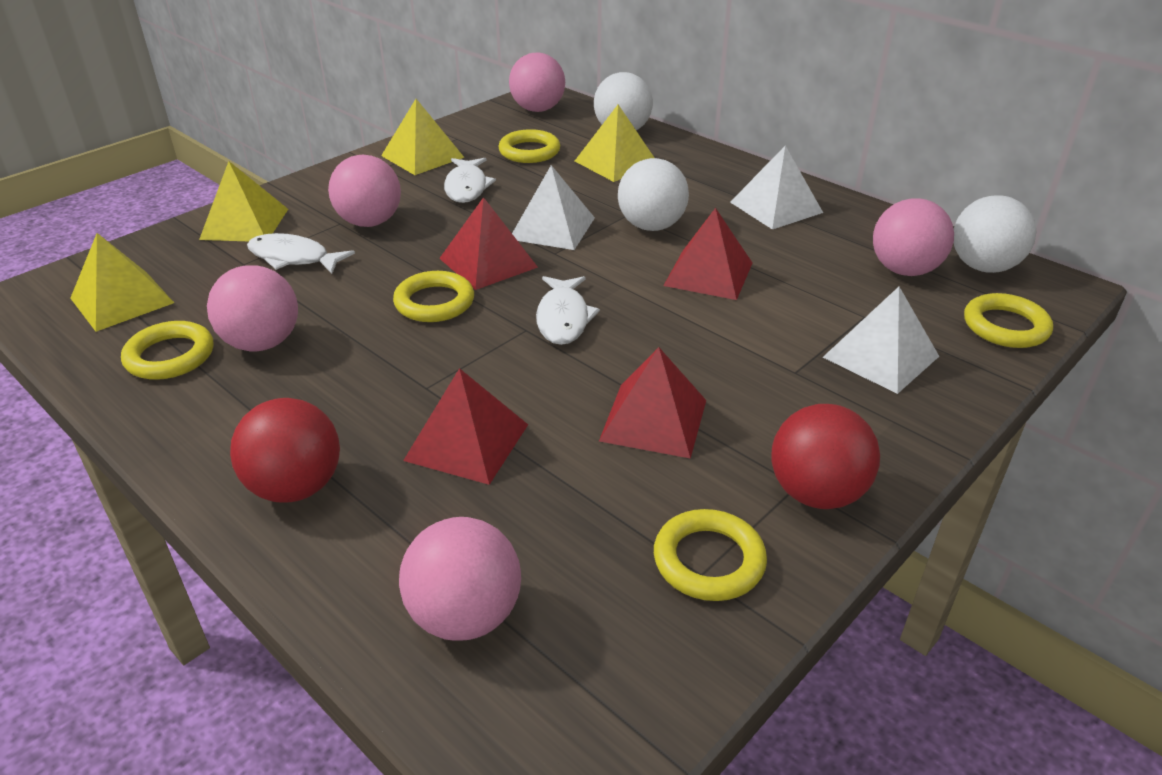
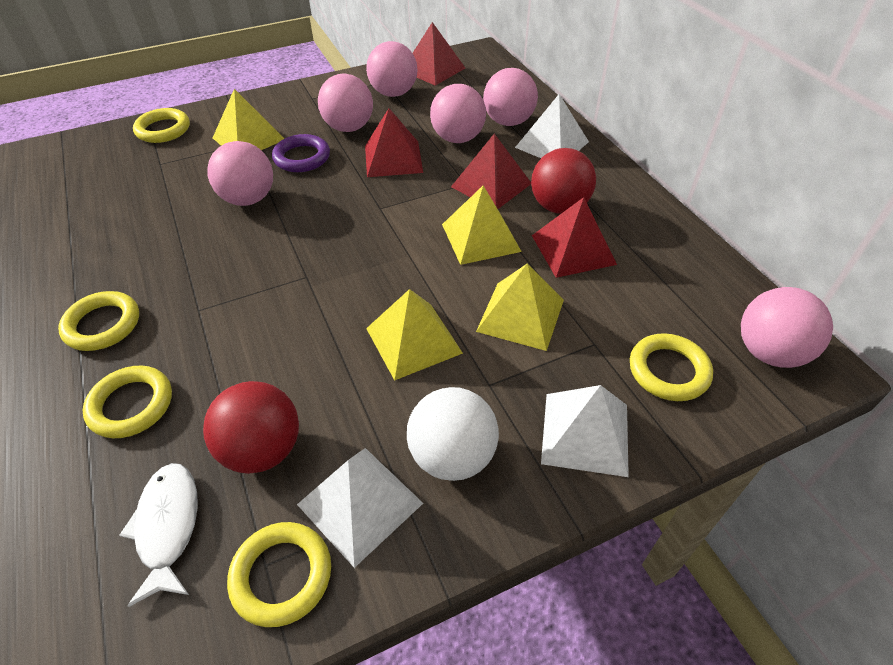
pink ball: [207,265,298,352] [328,155,401,227] [399,517,521,641] [509,53,565,112] [873,198,954,276] = 5 -> [207,141,273,206] [318,74,373,132] [366,41,417,97] [430,84,486,143] [483,68,538,126] [741,287,833,368] = 6
purple ring: none = 0 -> [272,134,330,172] = 1
white ball: [594,72,653,130] [618,158,689,231] [954,195,1036,273] = 3 -> [407,387,499,481] = 1
white fish: [247,233,355,274] [444,158,496,203] [536,276,600,345] = 3 -> [119,463,198,607] = 1

